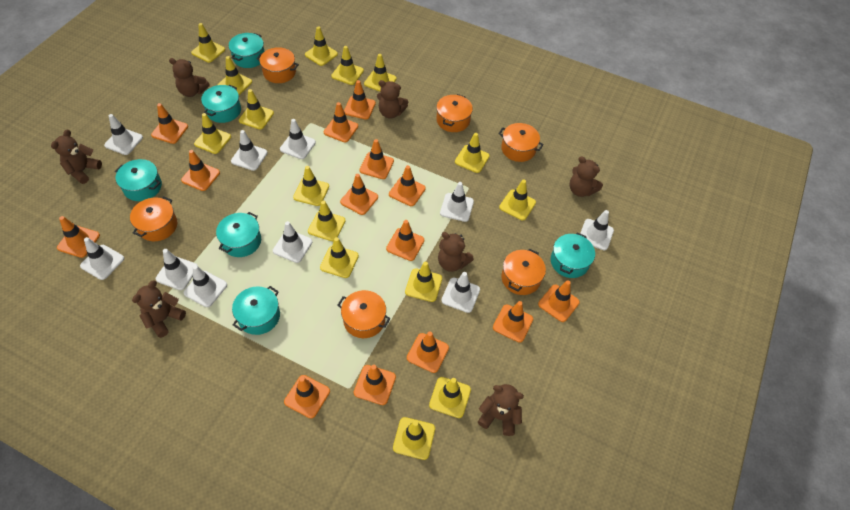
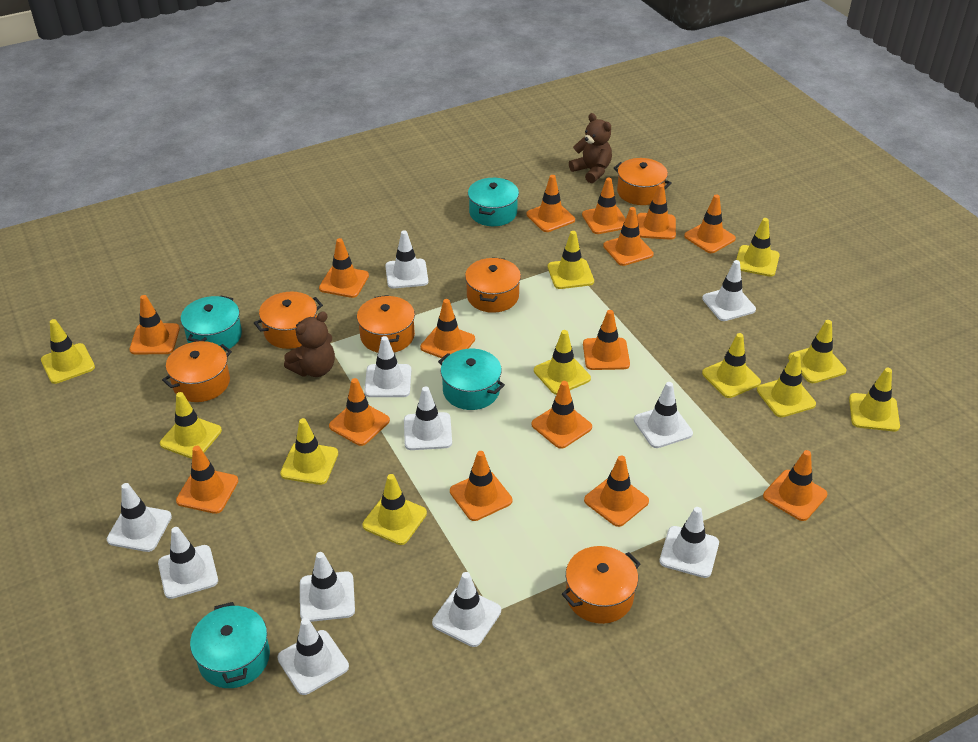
brown teddy bear: [51,130,102,184] [132,280,186,338] [169,58,210,97] [377,80,408,119] [438,232,474,272] [478,384,524,436] [570,156,603,197] = 7 -> [284,312,335,377] [569,113,612,183] = 2
orange traffic cone: [57,216,100,258] [151,103,188,144] [181,150,220,191] [284,375,330,419] [324,102,358,142] [340,174,378,215] [344,80,376,119] [354,365,396,405] [360,139,394,179] [386,220,424,261] [389,165,426,206] [407,332,449,373] [493,301,533,343] [538,280,580,322] = 14 -> [129,295,180,354] [176,446,238,514] [319,238,369,298] [329,378,390,446] [420,299,475,358] [450,451,512,521] [526,175,575,232] [531,381,592,449] [582,177,626,234] [583,310,630,370] [584,456,649,527] [603,207,654,266] [637,184,676,240] [684,194,736,253] [763,450,828,521] = 15
turquoise pot: [115,159,162,201] [201,85,241,123] [216,212,261,257] [229,33,265,68] [232,286,280,335] [551,233,595,278] = 6 -> [181,295,242,351] [190,602,270,688] [438,349,505,410] [468,178,519,226] = 4
white traffic cone: [80,237,124,280] [104,114,143,155] [156,249,198,290] [184,265,227,307] [231,130,268,171] [273,221,313,263] [280,119,316,159] [440,182,474,222] [441,272,480,313] [580,210,614,250] = 10 -> [107,483,172,552] [158,527,218,599] [277,618,349,695] [300,552,355,622] [364,336,411,397] [385,230,428,288] [404,386,452,450] [432,572,501,647] [634,382,693,448] [659,507,719,578] [702,260,756,321] = 11
yellow traffic cone: [191,23,225,63] [194,113,231,154] [218,56,252,95] [239,89,274,129] [293,166,329,206] [305,26,338,66] [308,200,346,241] [320,237,359,278] [331,46,364,85] [364,54,397,92] [393,417,435,460] [405,262,442,302] [429,377,471,418] [455,133,490,173] [499,180,536,220] = 15 -> [41,319,95,384] [160,392,222,459] [280,418,338,485] [363,474,427,545] [534,330,591,395] [548,231,594,289] [702,333,761,398] [736,218,780,277] [757,352,816,417] [788,320,846,383] [849,368,900,431] = 11

